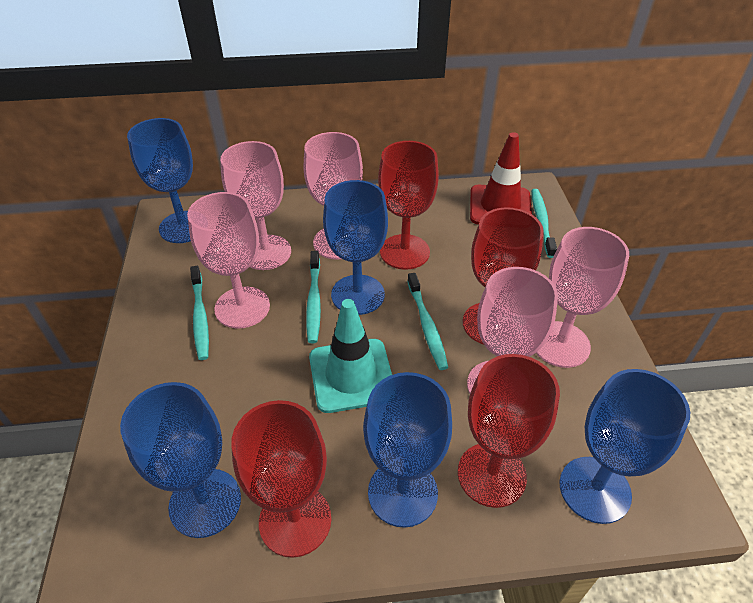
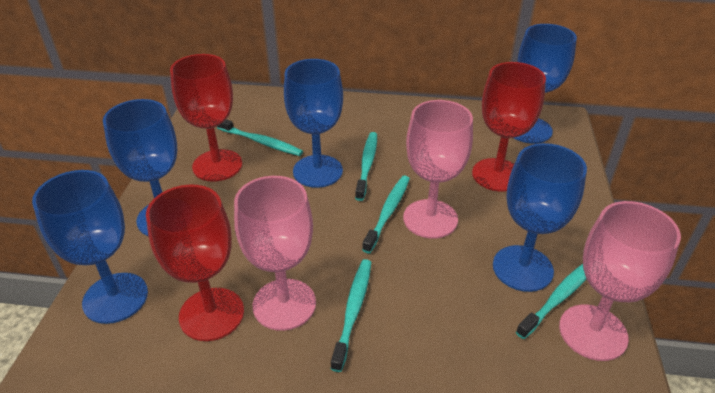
pink goblet: [187,192,270,328] [220,141,291,270] [304,132,363,260] [467,267,558,394] [536,227,629,368] = 5 -> [234,176,316,331] [403,100,473,239] [559,201,681,361] = 3
red goblet: [231,400,331,558] [378,141,439,270] [458,354,560,508] [463,207,544,344] = 4 -> [146,184,244,341] [170,54,242,182] [472,62,546,192] = 3
red traffic cone: [470,132,532,225] = 1 -> none = 0
turquoise toothbrush: [190,266,209,360] [306,251,321,343] [407,273,448,370] [531,189,557,258] = 4 -> [217,119,303,156] [331,259,372,372] [355,132,377,201] [362,176,410,253] [516,264,586,339] = 5
turquoise traffic cone: [309,299,392,413] = 1 -> none = 0

